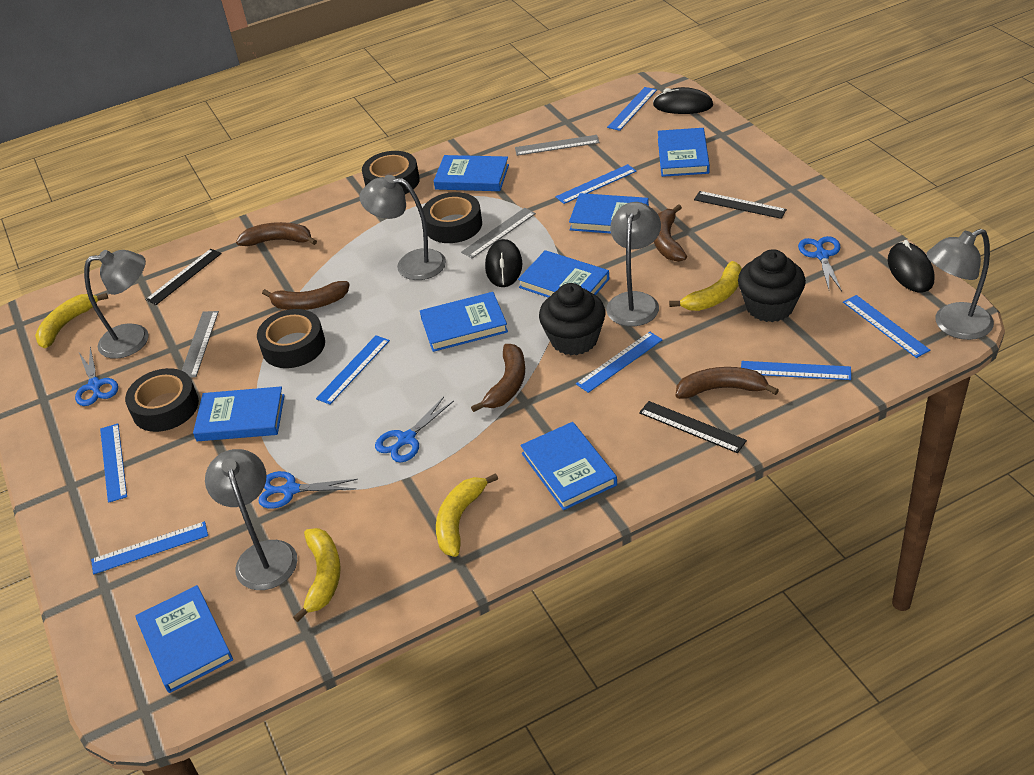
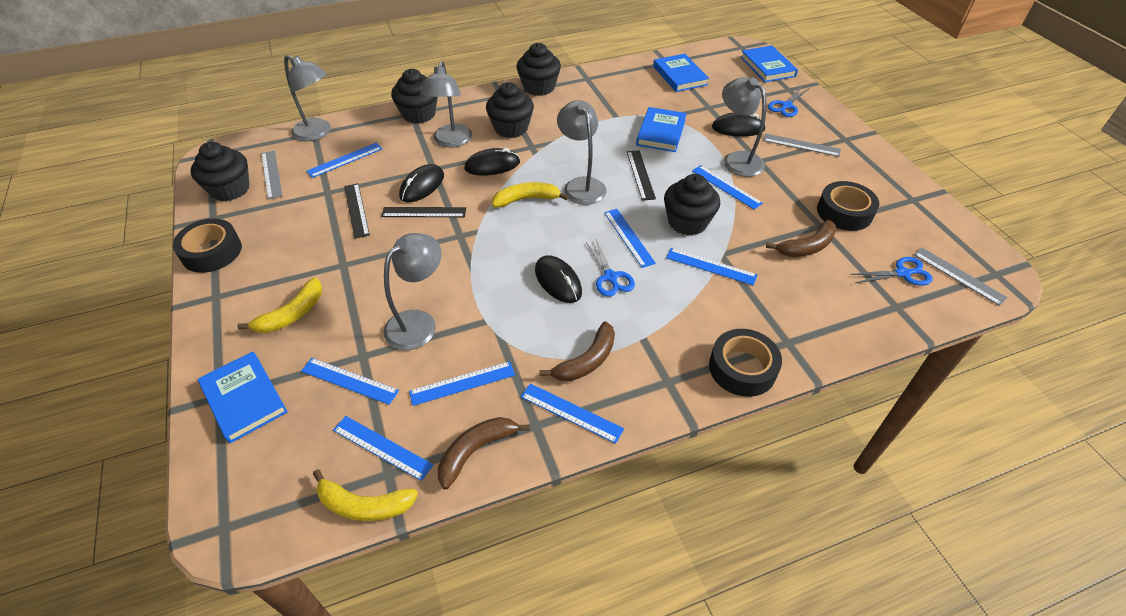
black cupcake: [539,283,605,355] [738,249,806,322] = 2 -> [191,142,249,201] [391,69,438,124] [486,82,534,138] [517,43,561,96] [664,174,720,236] = 5
black mouse: [485,239,523,287] [653,87,713,114] [888,240,934,292] = 3 -> [399,164,444,202] [464,148,520,176] [535,255,582,303] [712,112,766,137] = 4
black tape: [125,368,199,432] [257,309,325,368] [362,151,420,194] [423,192,482,243] = 4 -> [173,219,242,273] [709,329,782,397] [817,181,879,231] = 3
blue book: [136,585,233,693] [193,386,285,441] [420,292,508,352] [434,155,509,191] [518,250,609,298] [521,422,617,510] [569,193,649,234] [658,128,710,177] = 8 -> [198,351,288,443] [636,107,687,152] [653,54,709,92] [740,45,798,82] = 4
blue scissors: [75,347,118,406] [258,471,358,509] [375,397,454,462] [798,236,842,291] = 4 -> [586,239,635,297] [768,87,808,117] [849,257,933,286] = 3
brown banana: [236,222,317,246] [262,281,350,310] [471,344,525,412] [654,204,687,262] [676,367,779,399] = 5 -> [438,417,530,490] [540,321,615,381] [766,220,837,257] = 3
yellow banana: [35,293,108,348] [293,528,341,622] [436,473,498,557] [669,261,742,311] = 4 -> [237,278,322,333] [313,470,418,521] [492,182,569,207] = 3

